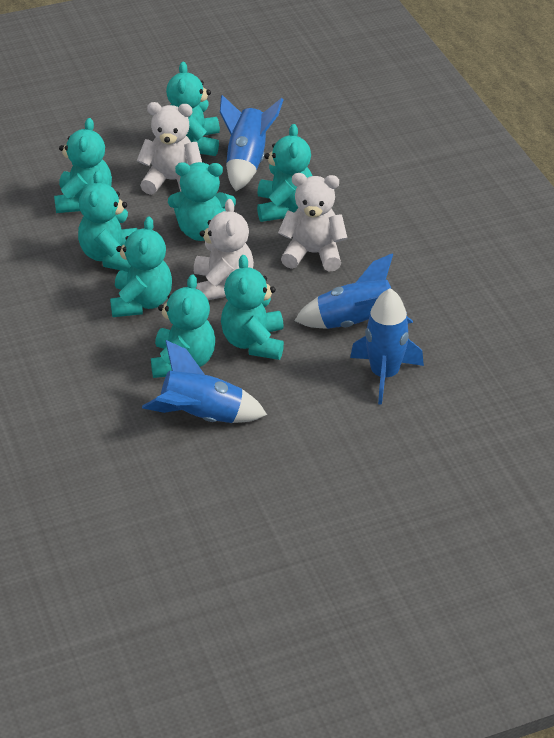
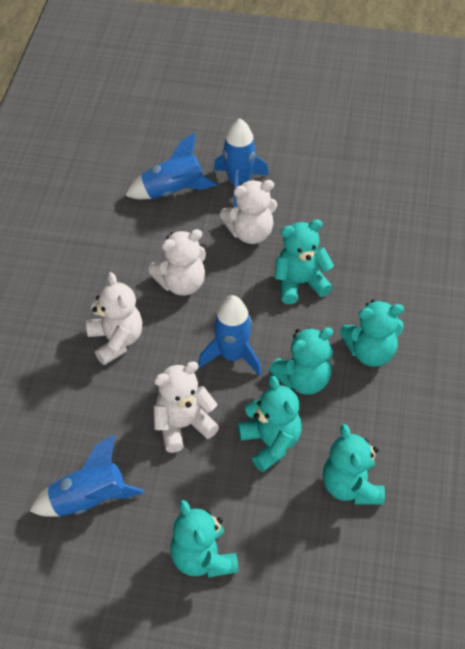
turquoise teddy bear: [54,118,112,213] [78,171,138,272] [110,216,172,317] [151,274,215,378] [166,62,220,156] [168,162,236,241] [221,255,284,360] [257,124,312,222] = 8 -> [170,500,239,578] [238,376,302,472] [269,327,333,395] [274,219,334,304] [323,424,385,505] [340,300,404,367] = 6
white teddy bear: [137,102,202,195] [194,199,254,300] [278,173,348,272] = 3 -> [86,272,143,365] [148,229,206,296] [153,361,219,453] [220,180,277,244] = 4

